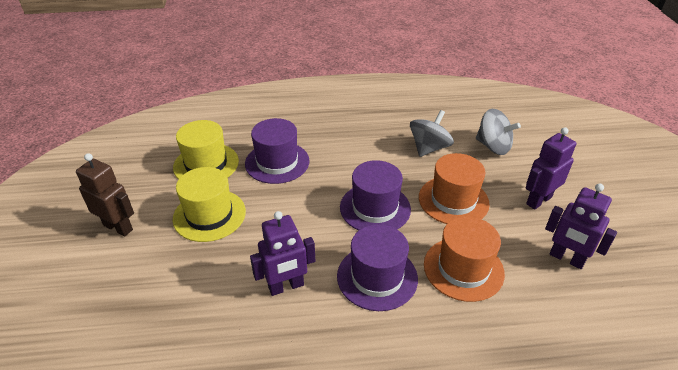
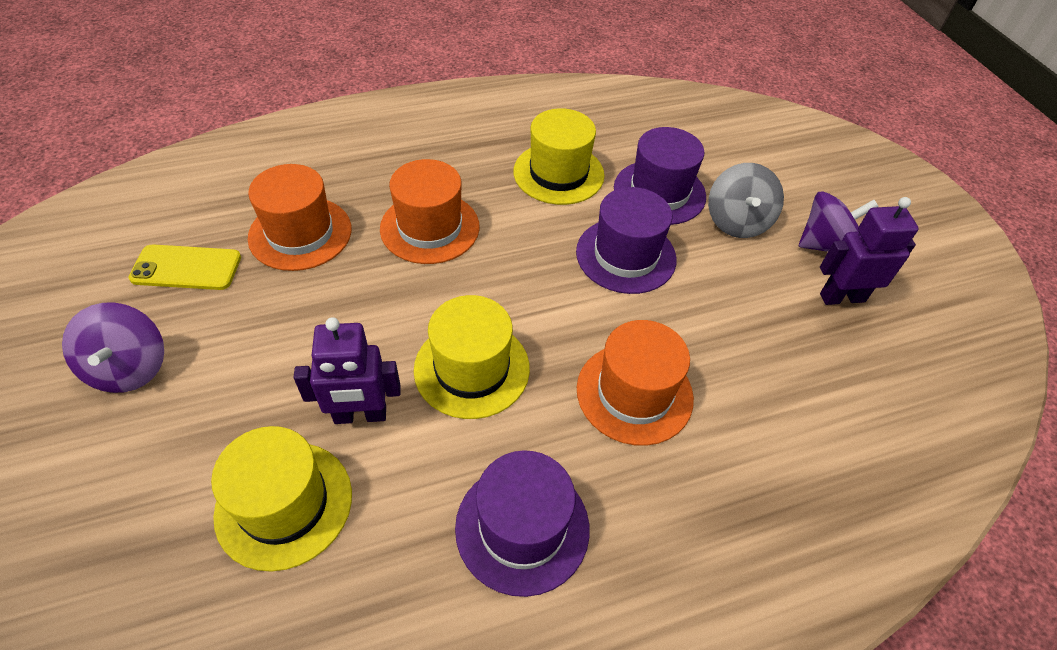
brown robot: [76,153,134,236] = 1 -> none = 0
grey spinning top: [410,110,454,157] [476,109,521,155] = 2 -> [708,163,784,238] = 1
orange hat: [419,153,490,224] [424,217,505,302] = 2 -> [248,164,352,271] [380,159,479,264] [577,320,694,446] = 3
purple robot: [250,211,315,296] [526,127,576,210] [545,184,617,269] = 3 -> [293,317,401,424] [820,197,919,305] = 2
purple spinning top: none = 0 -> [62,302,164,393] [799,192,879,252] = 2
yellow hat: [173,120,239,179] [173,167,246,242] = 2 -> [211,426,352,572] [414,295,530,419] [513,108,604,205] = 3
yellow phone: none = 0 -> [128,244,241,290] = 1

